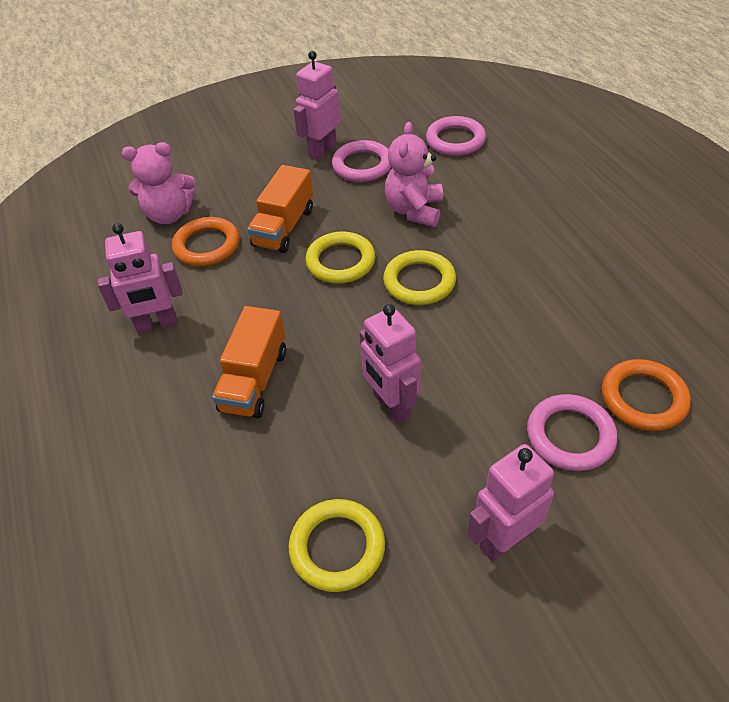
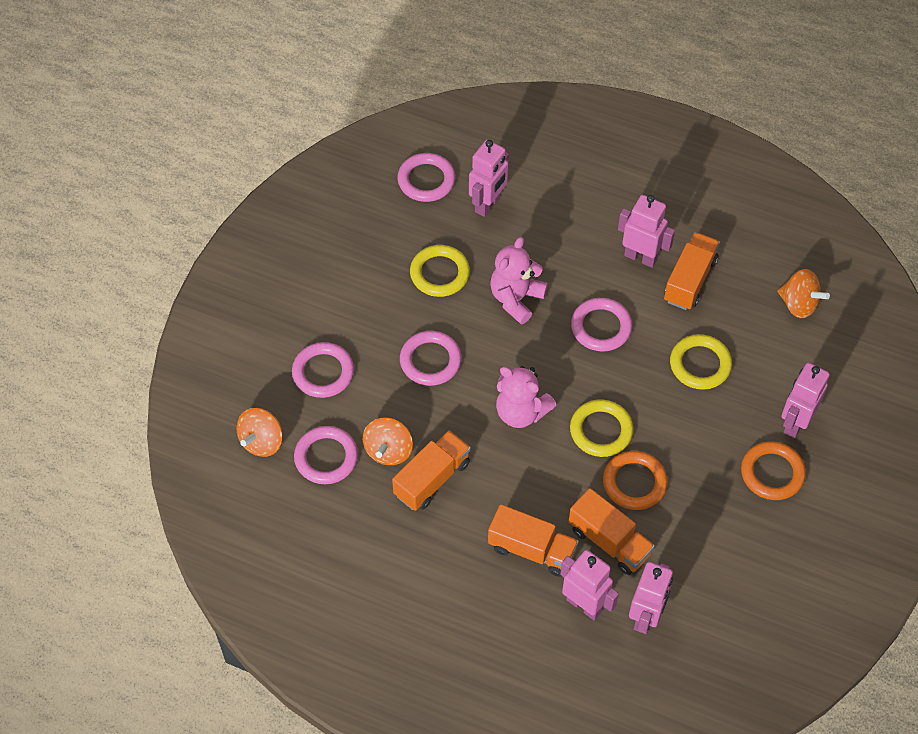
orange spinning top: none = 0 -> [236,408,283,457] [363,417,413,465] [778,269,830,318] = 3
orange truck: [212,306,286,418] [247,165,313,253] = 2 -> [392,430,471,511] [488,504,579,577] [569,488,655,575] [664,232,720,310] = 4
pink ring: [332,140,391,182] [426,116,486,156] [527,394,618,471] = 3 -> [292,342,354,398] [294,426,358,484] [397,153,455,202] [400,331,462,386] [571,298,632,352] = 5
pink robot: [97,223,183,334] [293,51,341,160] [360,304,421,424] [467,444,554,562] = 4 -> [469,140,509,217] [560,550,619,620] [618,195,675,268] [629,562,673,634] [781,363,830,438] = 5

